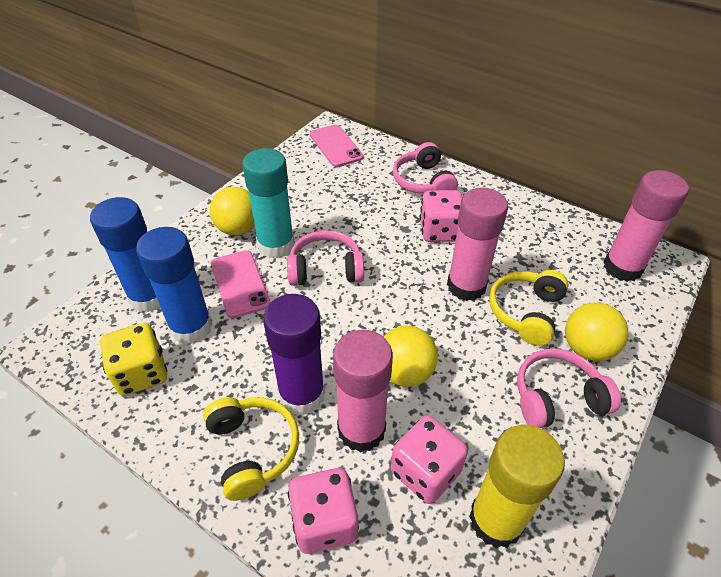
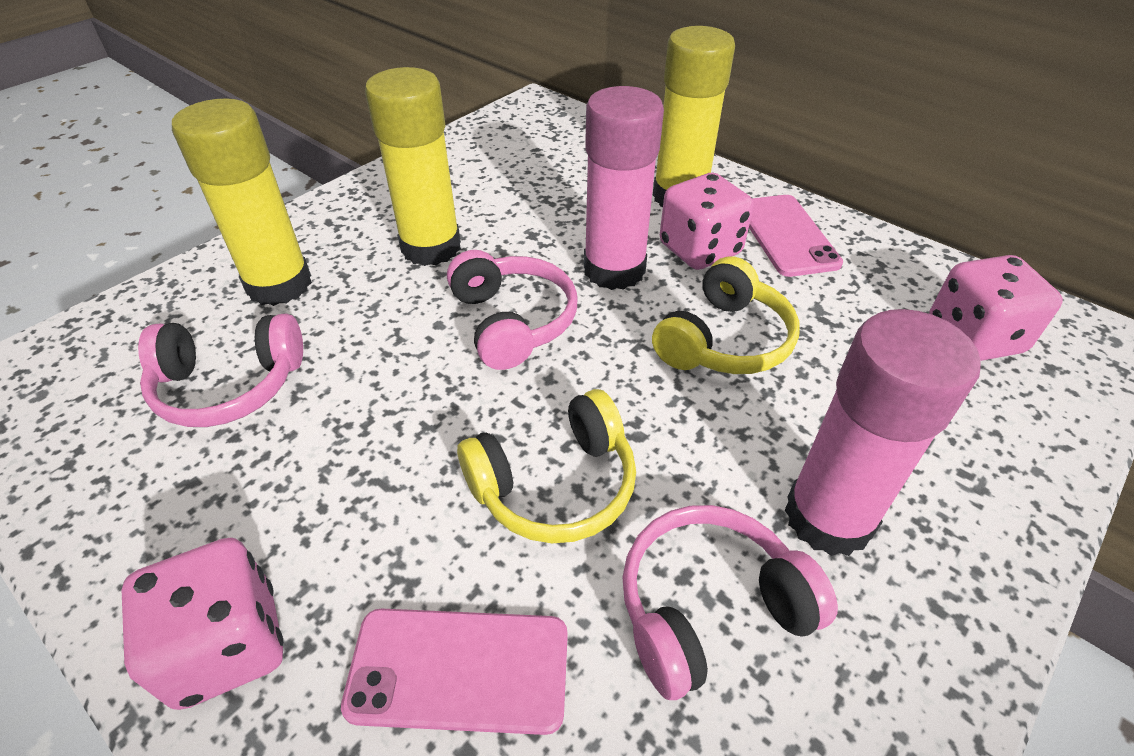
blue glue stick: [90,197,160,312] [136,227,213,344] = 2 -> none = 0
pink glue stick: [333,330,393,452] [447,188,508,301] [603,170,689,282] = 3 -> [584,86,664,290] [785,309,981,556] = 2
purple glue stick: [263,294,325,415] = 1 -> none = 0
turquoise glue stick: [242,148,295,258] = 1 -> none = 0
yellow ball: [210,187,255,235] [384,326,438,387] [565,302,628,361] = 3 -> none = 0
yellow dice: [100,323,167,396] = 1 -> none = 0
yellow glue stick: [469,425,565,548] = 1 -> [172,98,312,306] [365,67,461,266] [653,26,735,207] = 3

